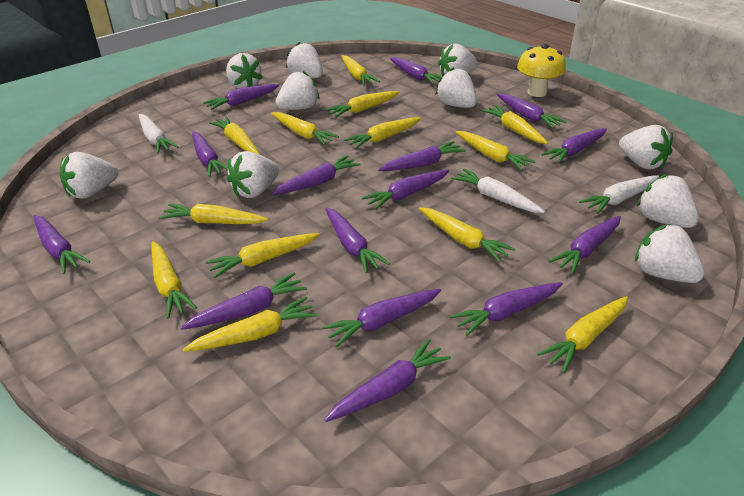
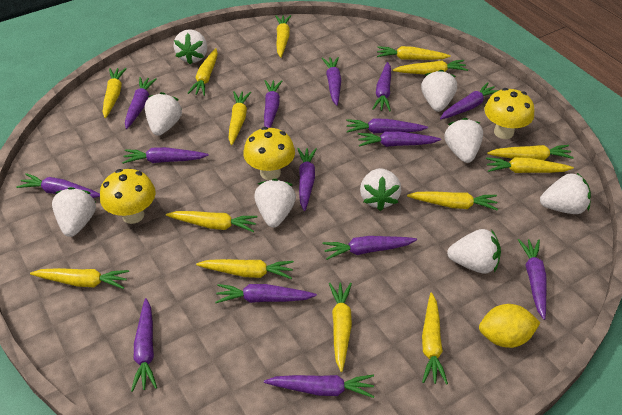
white carrot: [139,114,178,153] [451,169,545,213] [579,175,659,214] = 3 -> none = 0
white strawberry: [60,152,118,199] [226,53,263,89] [227,151,279,198] [276,71,319,110] [286,42,323,79] [435,67,477,108] [438,44,478,77] [619,125,673,170] [635,224,705,283] [637,174,699,228] = 10 -> [52,187,96,237] [145,92,182,136] [174,29,207,65] [254,179,296,228] [360,168,401,211] [421,70,457,112] [444,118,483,163] [447,229,501,274] [540,173,591,214] = 9
yellow carrot: [152,241,197,318] [159,204,268,224] [183,297,318,352] [206,233,320,278] [209,117,260,155] [271,112,339,145] [326,91,399,117] [342,55,380,85] [344,117,421,149] [419,207,515,262] [456,131,535,171] [481,105,548,144] [537,296,628,373] = 13 -> [30,268,129,289] [103,68,127,118] [166,211,258,232] [188,48,218,96] [196,259,294,279] [228,91,251,145] [275,15,291,58] [329,283,352,372] [377,46,451,60] [393,60,468,74] [407,191,498,211] [422,293,448,385] [486,157,574,173] [487,145,574,160] = 14
yellow lemon: none = 0 -> [479,304,540,348] = 1
yellow mushroom: [517,44,566,97] = 1 -> [100,169,156,224] [243,127,295,180] [485,88,534,139] = 3

